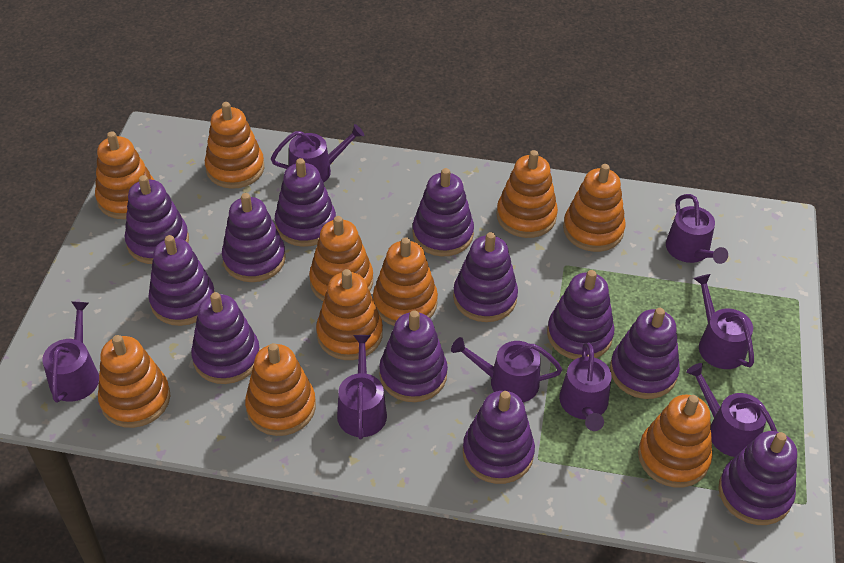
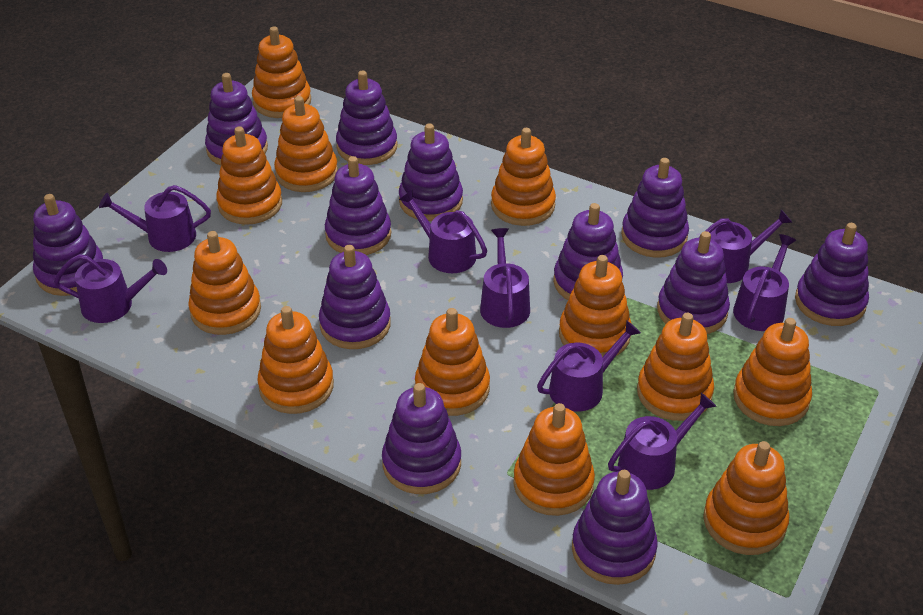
orange stacking toy: [95,131,154,219] [98,335,170,428] [205,102,264,189] [245,343,316,436] [309,216,373,301] [316,269,383,360] [373,237,438,326] [496,150,558,238] [563,164,626,252] [638,394,712,488] = 10 -> [188,231,261,335] [216,126,282,225] [252,26,311,118] [257,306,334,414] [274,96,338,192] [415,308,490,416] [491,128,556,226] [513,403,595,516] [559,255,632,357] [637,313,714,421] [703,441,789,555] [733,318,812,426] = 12

